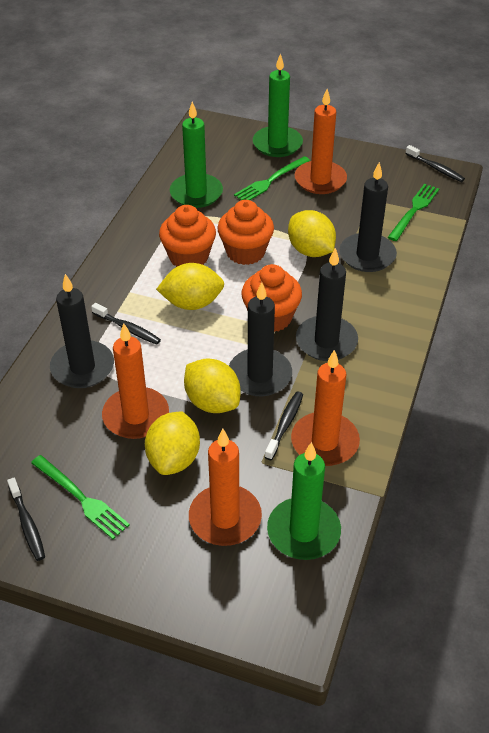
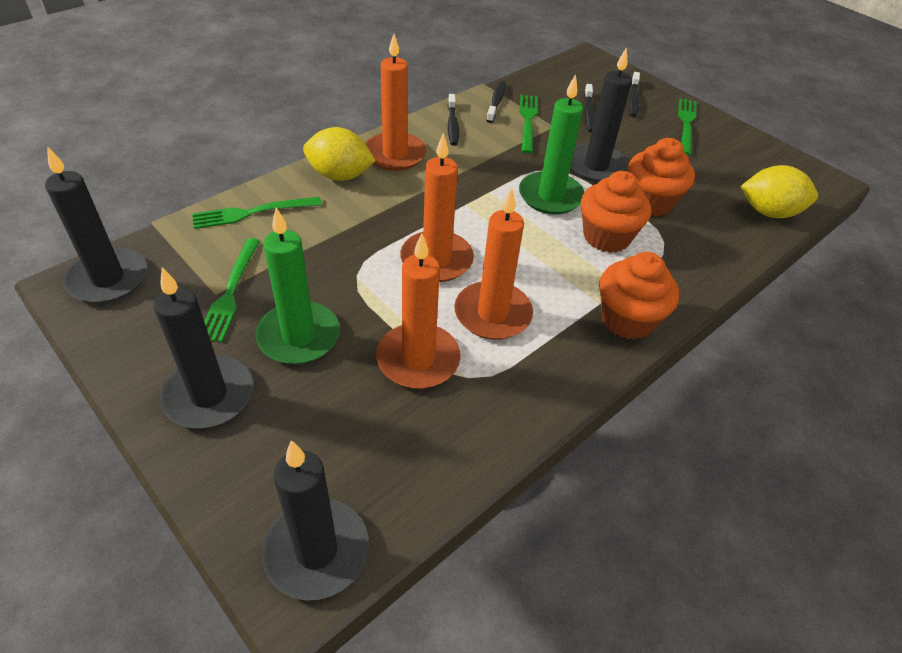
green candle: [170,101,223,208] [253,53,303,157] [267,442,341,560] = 3 -> [255,207,340,364] [519,74,584,215] = 2
green fork: [31,455,130,539] [234,156,310,200] [388,184,439,241] = 3 -> [192,197,322,229] [204,238,260,342] [519,95,538,154] [678,99,697,155] = 4
yellow lemon: [145,411,200,475] [156,263,225,310] [184,358,240,413] [288,210,336,257] = 4 -> [303,127,376,181] [740,165,818,218] = 2

